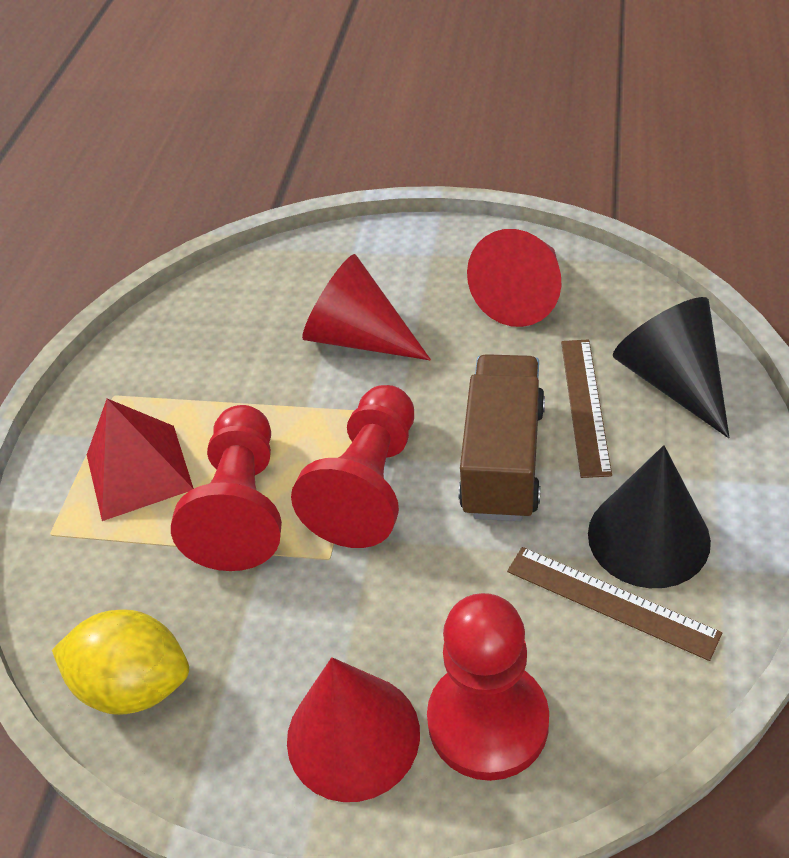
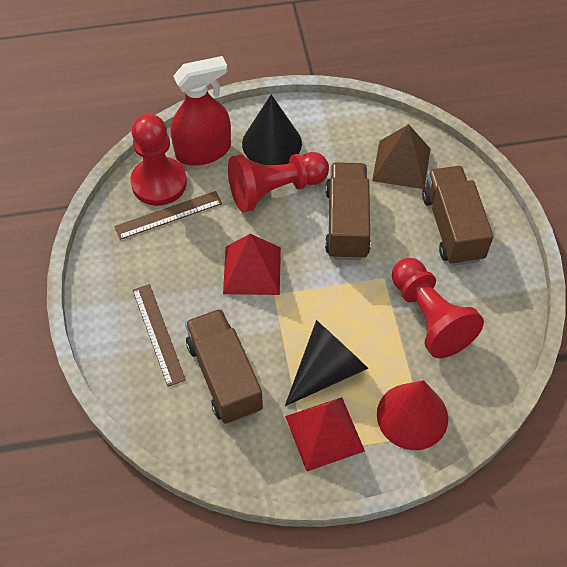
brown pyramid: none = 0 -> [372,124,430,189] = 1
brown truck: [458,354,545,521] = 1 -> [185,309,263,424] [325,162,371,260] [422,166,493,266] = 3
red cone: [287,657,420,802] [302,254,431,360] [467,229,561,327] = 3 -> [377,380,448,450] = 1
red pyramid: [87,399,194,521] = 1 -> [223,234,281,295] [285,397,365,471] = 2
red spray bottle: none = 0 -> [171,56,231,166] = 1
yellow lemon: [52,609,189,715] = 1 -> none = 0

